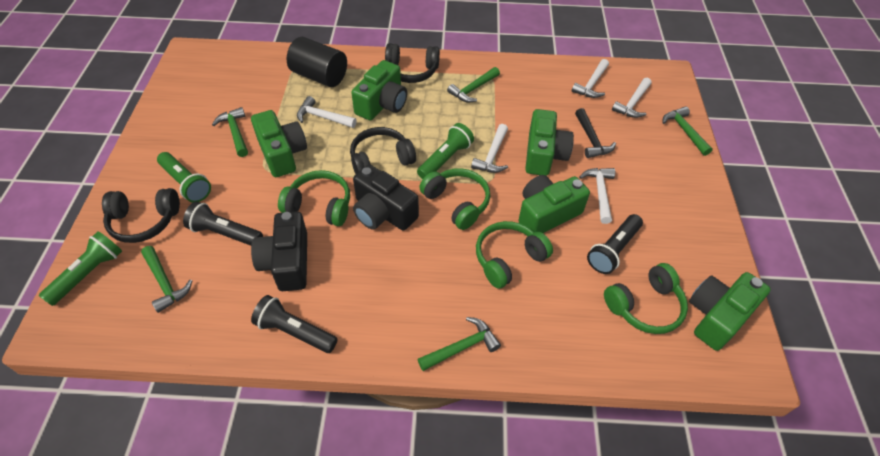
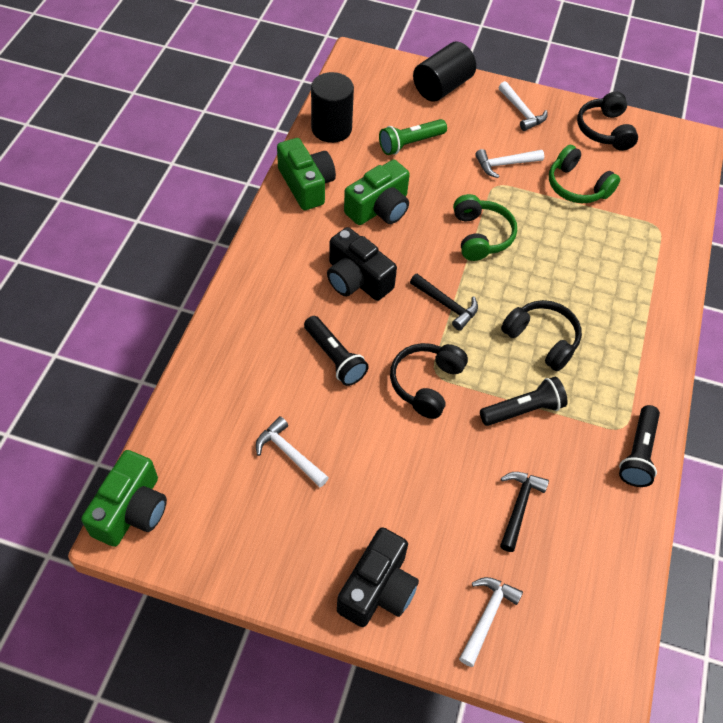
black cylinder: [287,37,347,87] = 1 -> [311,72,354,143] [413,42,476,102] = 2
black hammer: [575,108,616,158] = 1 -> [410,274,478,331] [500,472,549,552] = 2
green camera: [251,110,307,177] [351,60,407,120] [518,175,590,233] [525,109,574,176] [689,272,771,351] = 5 -> [81,450,167,547] [277,138,336,210] [344,160,410,225] = 3
green flashlight: [39,231,122,306] [157,152,211,202] [417,123,474,179] = 3 -> [379,119,447,155] = 1
green hammer: [141,246,192,313] [212,107,248,157] [418,317,501,371] [447,67,500,102] [662,106,713,156] = 5 -> none = 0
green headphones: [278,170,350,226] [419,168,490,230] [476,221,553,289] [604,263,688,334] = 4 -> [453,194,517,261] [549,145,620,203] = 2
white hammer: [297,96,357,128] [471,124,508,173] [572,59,609,98] [579,168,615,224] [612,78,652,118] = 5 -> [256,416,329,487] [459,577,523,667] [475,149,544,178] [499,81,548,131] = 4

